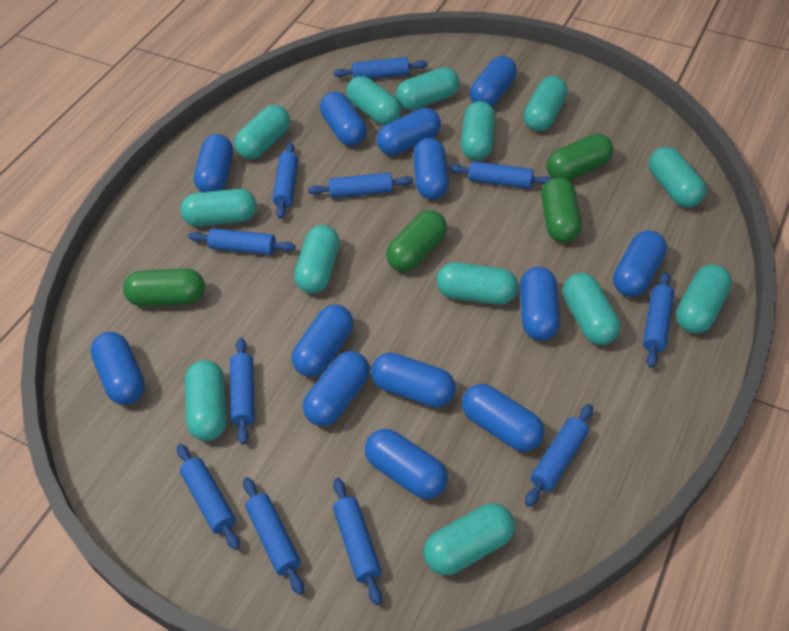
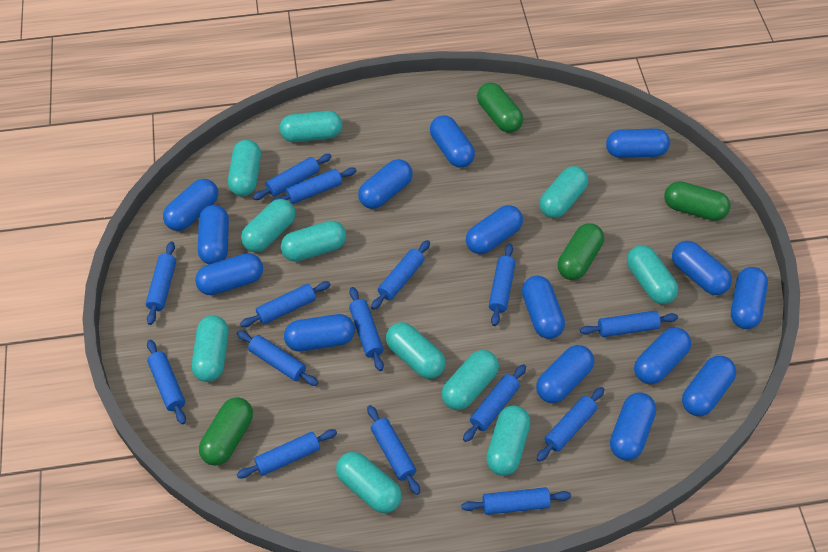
blue capsule: [90,332,145,405] [194,134,233,192] [292,305,353,377] [303,351,370,426] [320,92,367,146] [365,429,448,499] [371,353,456,408] [377,108,441,156] [413,138,449,199] [462,384,544,452] [470,56,517,107] [520,267,560,341] [613,230,667,297] = 13 -> [163,179,218,231] [195,253,263,295] [198,205,229,264] [284,314,355,351] [358,159,413,209] [430,115,475,168] [466,205,523,254] [522,276,565,339] [536,345,594,403] [606,128,670,158] [610,392,656,461] [634,327,691,384] [672,241,732,295] [682,356,736,416] [731,267,768,329] = 15
blue rolling pin: [177,444,240,550] [188,228,296,255] [230,338,255,445] [243,477,304,595] [273,142,298,219] [308,173,413,198] [333,478,382,605] [334,57,428,79] [449,161,552,189] [525,404,593,507] [643,272,674,368] = 11 -> [146,241,176,325] [147,340,186,424] [237,330,318,386] [237,429,337,478] [240,281,331,327] [253,154,332,200] [271,167,357,204] [349,287,384,371] [367,405,420,495] [371,240,430,310] [461,487,571,515] [463,364,526,442] [489,244,516,326] [537,387,605,462] [580,311,678,337] = 15
turquoise capsule: [181,189,257,226] [185,360,227,441] [234,105,290,159] [294,225,340,293] [346,76,401,125] [396,67,459,110] [423,503,515,575] [436,262,518,305] [461,101,495,160] [524,76,568,131] [563,273,621,345] [649,147,706,208] [676,264,732,333] = 13 -> [192,316,228,382] [228,140,261,196] [241,199,296,252] [280,111,342,142] [281,221,346,262] [336,452,402,513] [386,322,446,379] [442,350,499,410] [486,405,530,476] [539,166,588,218] [627,245,678,304] = 11

